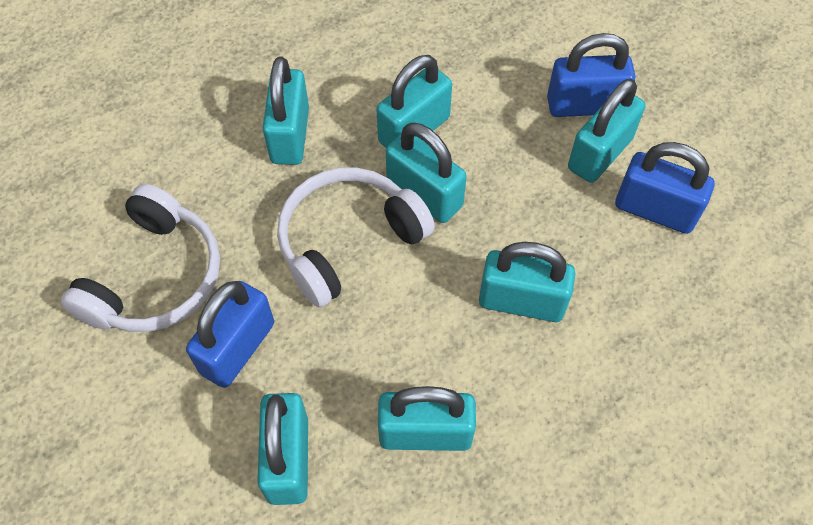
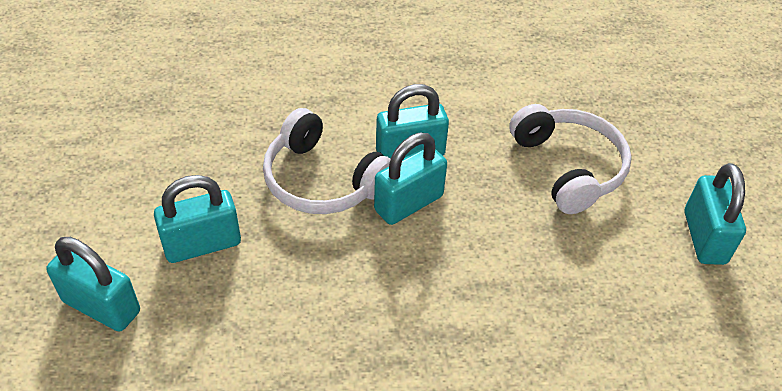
blue padlock: [186,281,274,388] [547,33,635,117] [615,142,715,234] = 3 -> none = 0
turquoise padlock: [257,393,308,505] [262,57,309,165] [376,55,452,148] [378,386,476,451] [386,123,467,223] [479,242,575,322] [568,79,646,183] = 7 -> [46,237,140,332] [154,175,241,263] [374,133,447,225] [376,84,449,159] [684,163,746,265] = 5

